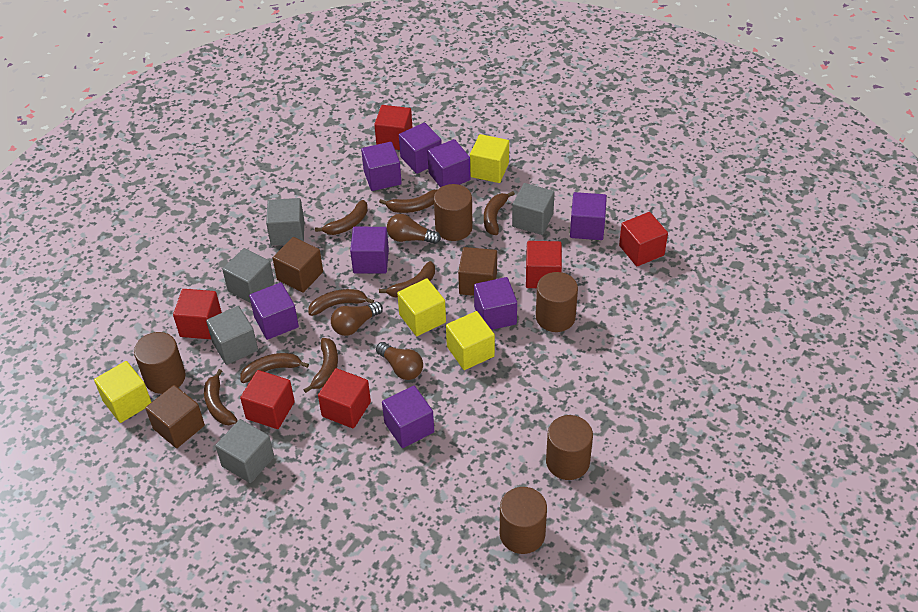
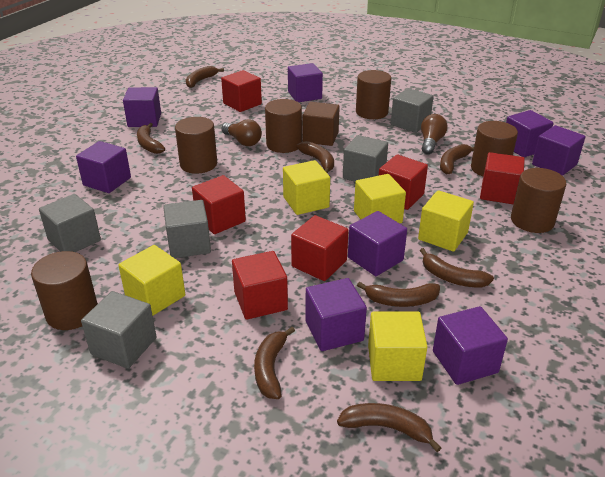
brown cube: [145,385,205,448] [273,237,323,293] [458,247,497,296] = 3 -> [303,102,340,146] = 1
brown cylinder: [134,332,186,394] [434,184,473,241] [500,487,547,554] [536,272,578,332] [546,415,593,480] = 5 -> [31,251,98,330] [175,117,217,174] [265,99,302,153] [356,70,391,119] [471,121,518,176] [511,168,566,233] = 6
brown light bulb: [331,302,383,336] [376,342,423,380] [387,214,441,244] = 3 -> [221,119,262,146] [421,114,448,154] = 2
yellow cube: [94,361,151,423] [397,278,446,336] [446,311,495,370] [470,134,509,183] = 4 -> [118,245,185,316] [283,160,330,215] [354,174,406,223] [368,311,428,381] [418,190,474,252] = 5

